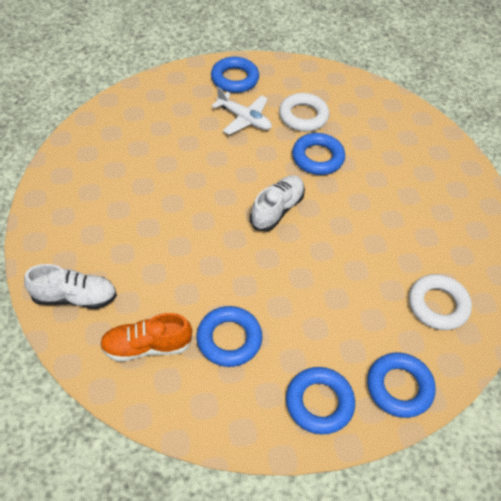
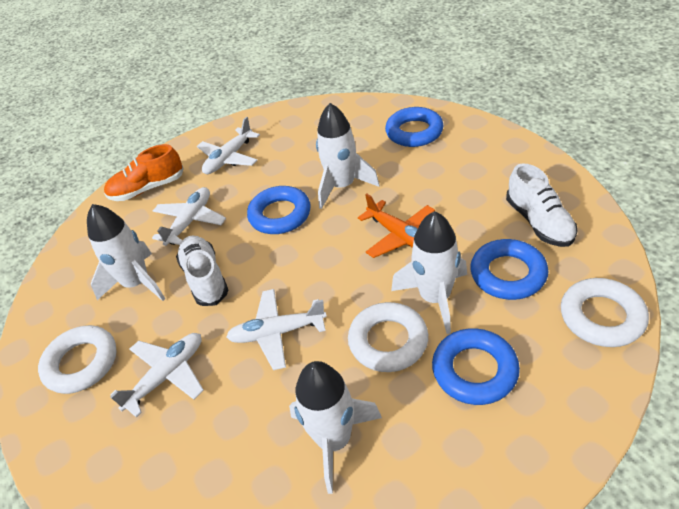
blue ring: [197,306,263,367] [211,57,259,93] [286,367,355,435] [292,133,345,175] [367,352,436,418] = 5 -> [247,186,311,234] [385,107,444,147] [432,328,520,405] [470,239,548,300] = 4
orange plane: none = 0 -> [358,193,435,258] = 1
white plane: [212,87,272,135] = 1 -> [110,333,204,418] [152,187,226,246] [197,117,260,174] [226,289,327,370] = 4
white ring: [279,93,329,132] [409,274,472,330] = 2 -> [38,325,117,394] [348,302,428,372] [561,278,649,347] = 3
white rocket: none = 0 -> [87,204,165,301] [289,361,382,494] [316,103,379,209] [391,211,467,334] = 4

